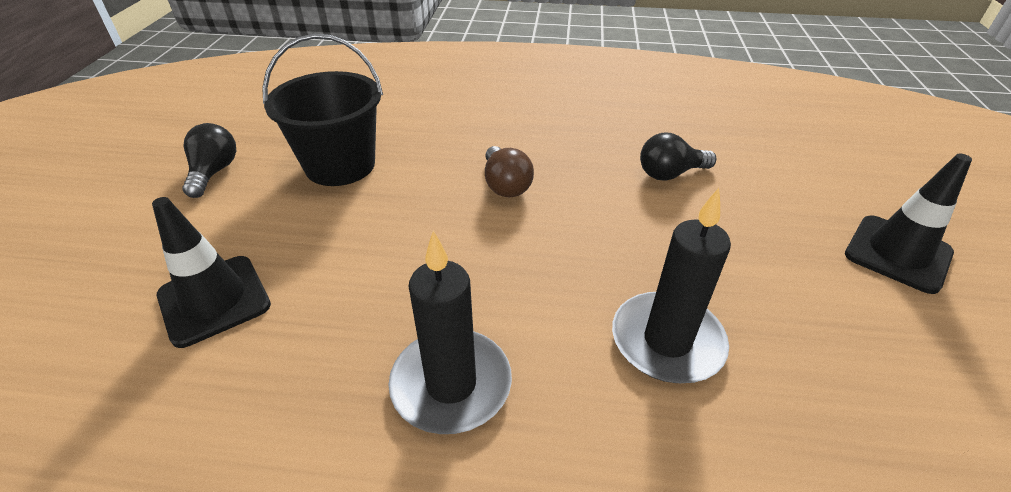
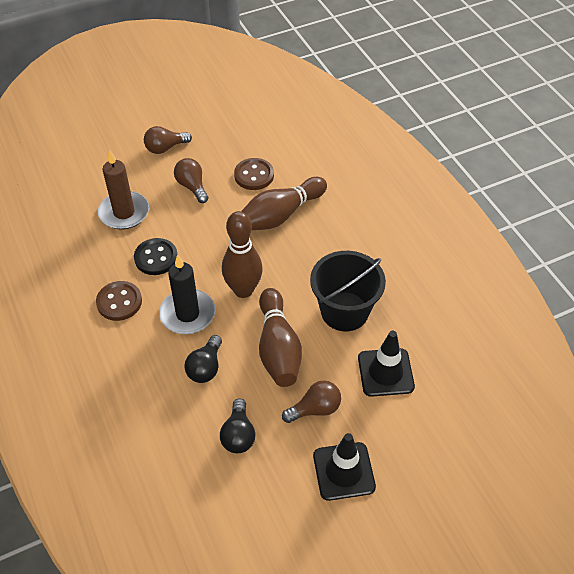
black button: none = 0 -> [134,238,177,275] = 1
black candle: [388,231,512,434] [612,188,731,383] = 2 -> [159,255,215,334] = 1
brown bowling pin: none = 0 -> [222,211,263,298] [241,177,327,230] [259,288,302,387] = 3
brown button: none = 0 -> [96,281,142,321] [234,158,274,190] = 2
brown candle: none = 0 -> [98,149,149,230] = 1
brown light bulb: [485,146,534,197] = 1 -> [144,126,192,154] [174,158,208,203] [282,380,341,423] = 3

